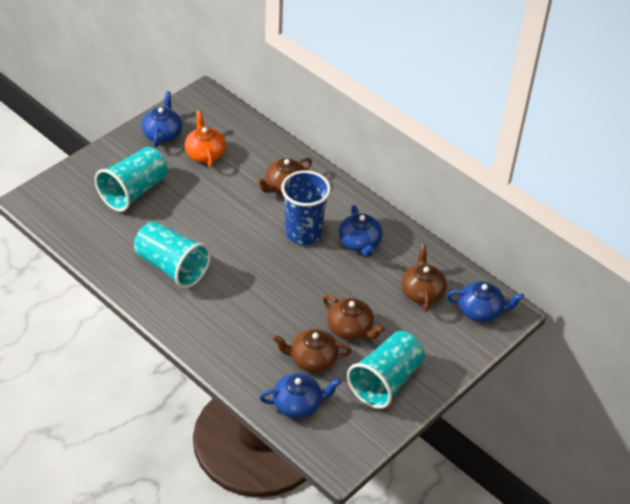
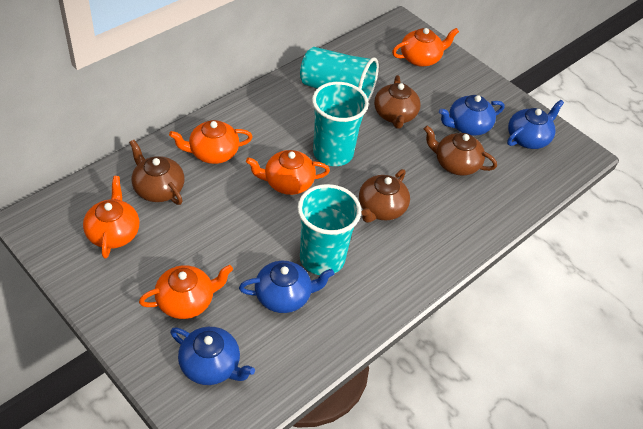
blue cup: [281,171,331,245] = 1 -> none = 0
orange teapot: [184,110,226,168] = 1 -> [83,176,139,258] [139,265,233,319] [169,120,252,164] [246,150,330,195] [392,28,459,67] = 5

